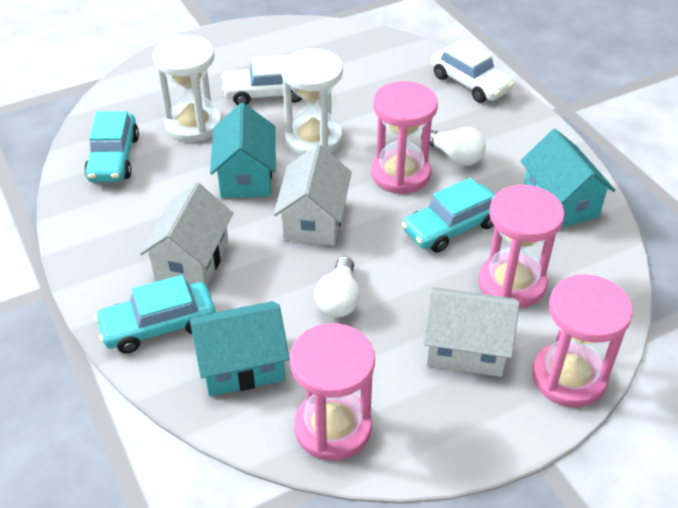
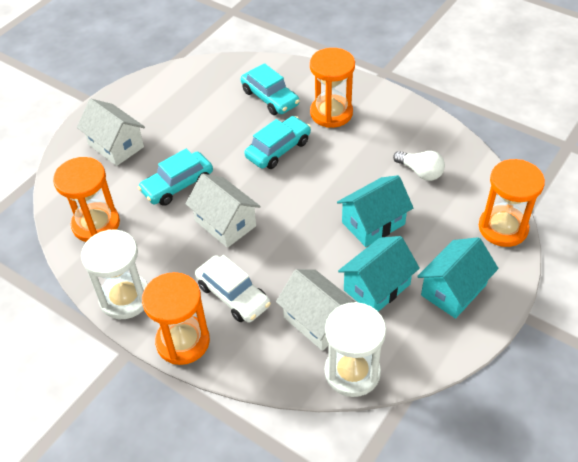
orange hourglass: none = 0 -> [53,157,120,242] [142,272,210,365] [310,48,355,128] [479,159,545,247] = 4
pink hourglass: [290,323,375,461] [371,81,438,194] [478,185,565,308] [532,274,633,407] = 4 -> none = 0
white car: [221,55,302,105] [431,39,514,103] = 2 -> [195,255,271,323] = 1
white light bulb: [314,256,360,317] [421,127,486,166] = 2 -> [393,151,445,181] = 1

